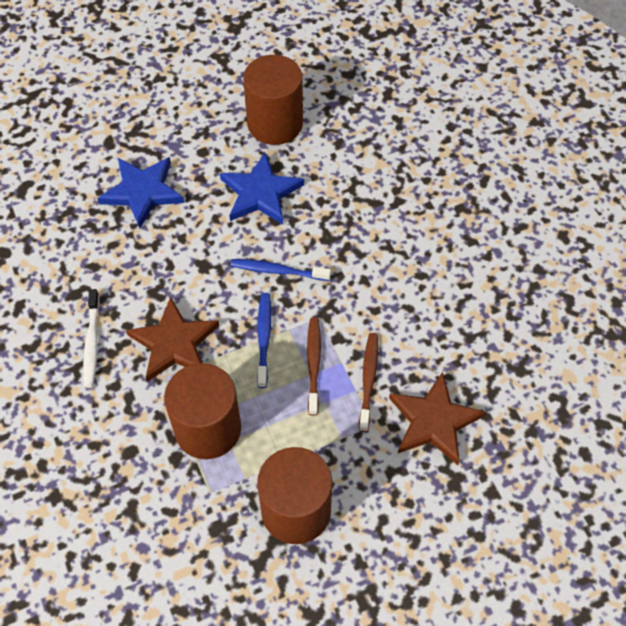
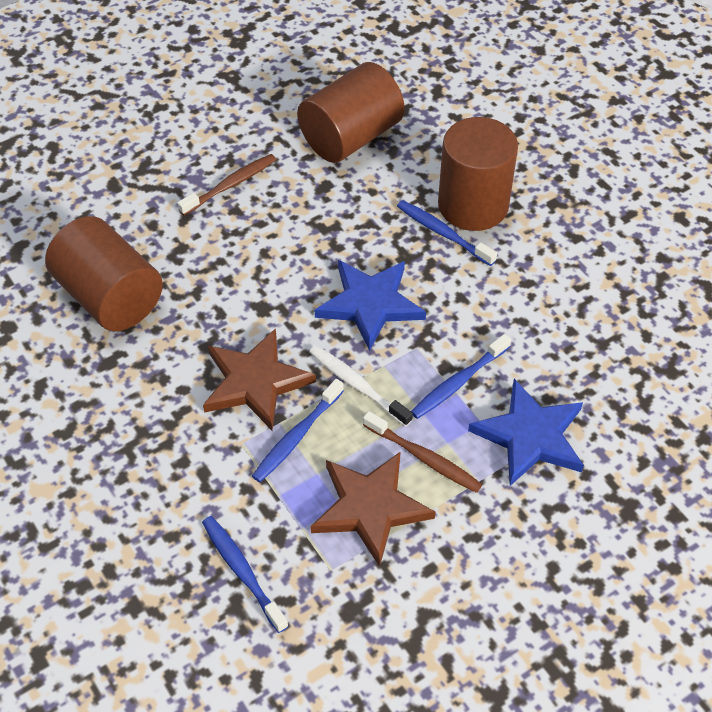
blue toothbrush: [230,259,331,281] [257,293,271,388] = 2 -> [202,516,288,633] [252,379,344,482] [397,200,497,266] [411,334,511,419] = 4

